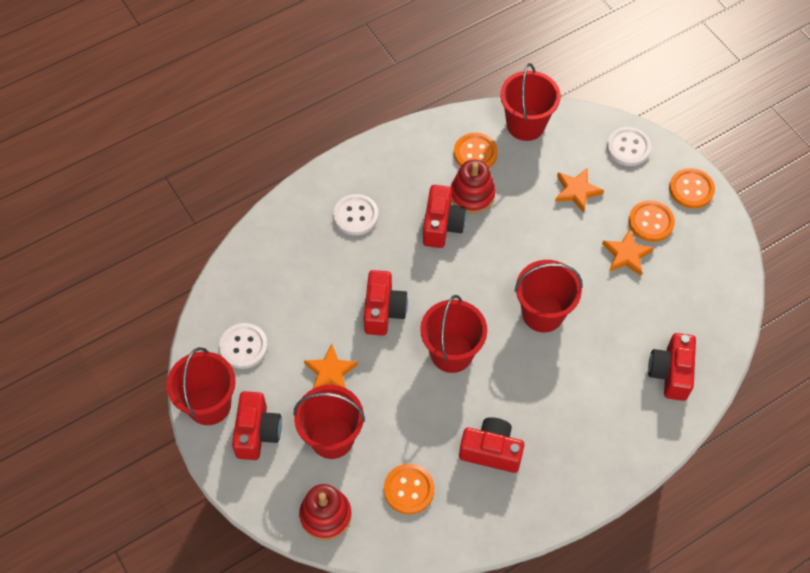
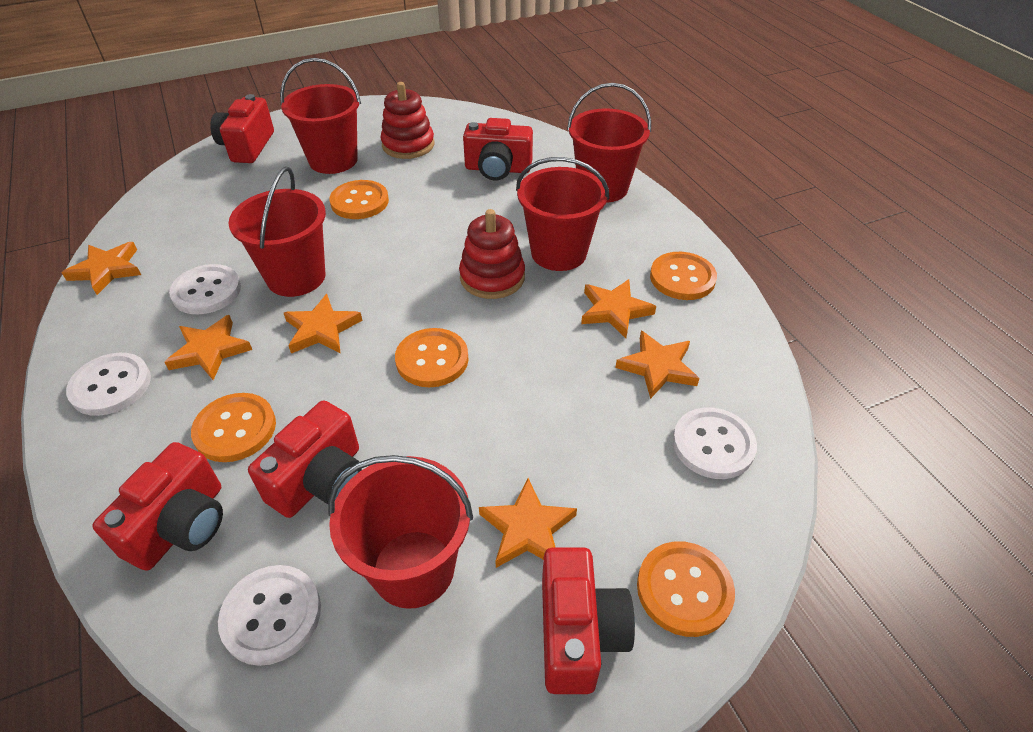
orange button: [384,464,435,514] [454,133,498,168] [629,200,675,242] [669,168,715,209] = 4 -> [191,393,276,462] [330,180,389,219] [395,328,469,387] [637,541,735,637] [650,252,717,300] = 5
orange star: [304,344,358,389] [555,168,604,213] [602,229,654,276] = 3 -> [62,242,141,295] [164,315,252,380] [284,294,362,354] [479,478,577,568] [581,279,656,338] [615,331,700,399] = 6
white button: [219,323,268,369] [333,194,379,235] [607,127,651,166] = 3 -> [66,353,151,416] [169,264,241,314] [218,565,321,666] [673,407,757,479] = 4

